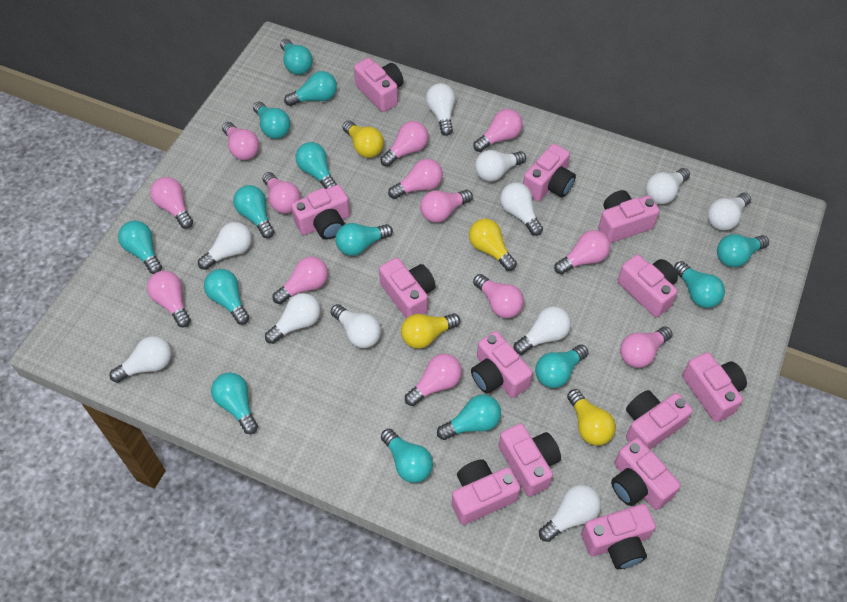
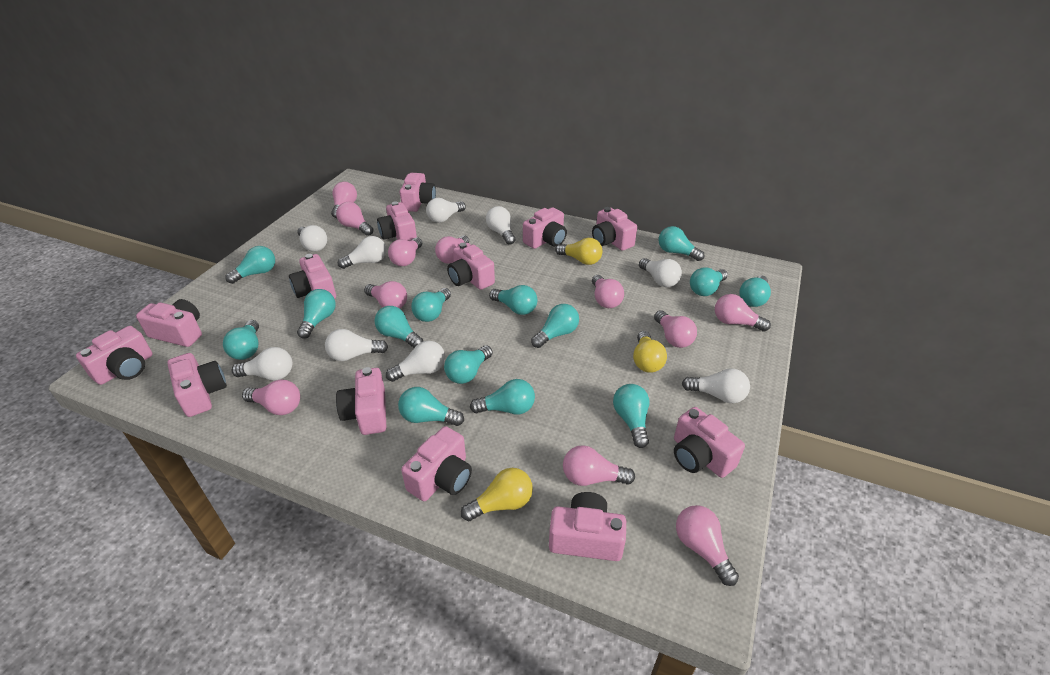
pink light bulb: [147,271,191,327] [150,177,193,229] [222,122,259,160] [263,172,301,213] [273,256,328,304] [381,121,428,167] [388,159,443,199] [405,353,462,406] [420,190,473,223] [473,109,523,152] [473,274,524,318] [554,230,610,274] [620,327,673,368] = 13 -> [242,379,300,415] [331,182,357,218] [336,202,373,236] [364,281,407,309] [388,237,422,266] [435,235,469,264] [563,445,635,486] [592,275,624,308] [654,311,697,348] [676,505,739,586] [715,294,771,332] = 11
white light bulb: [109,336,172,383] [198,222,252,270] [265,293,320,344] [330,304,381,348] [426,83,455,136] [475,150,526,181] [500,182,543,236] [514,306,571,355] [539,484,601,542] [646,168,690,204] [708,193,751,231] = 11 -> [232,347,292,381] [297,225,327,252] [325,329,388,361] [338,236,386,269] [386,341,445,382] [426,198,466,223] [486,206,515,245] [639,258,682,287] [682,368,750,403] = 9
yellow light bulb: [342,120,384,158] [401,313,460,349] [469,219,517,271] [567,389,616,446] = 4 -> [461,468,533,521] [555,238,602,265] [633,331,667,373] = 3

